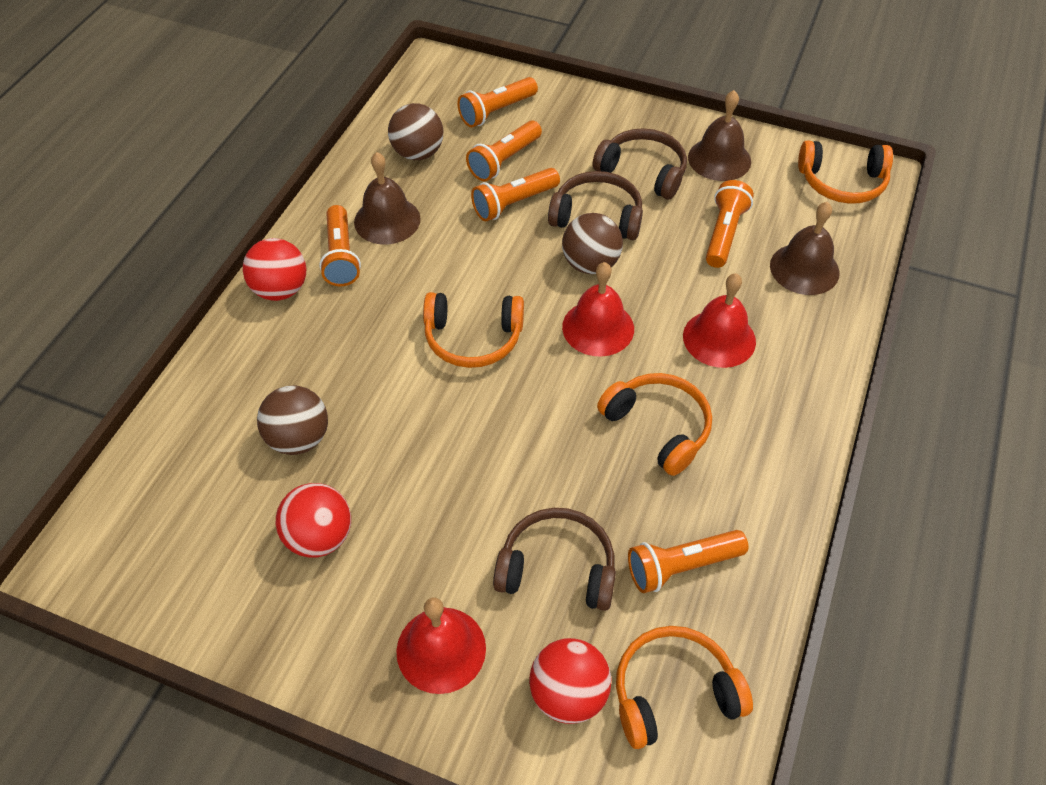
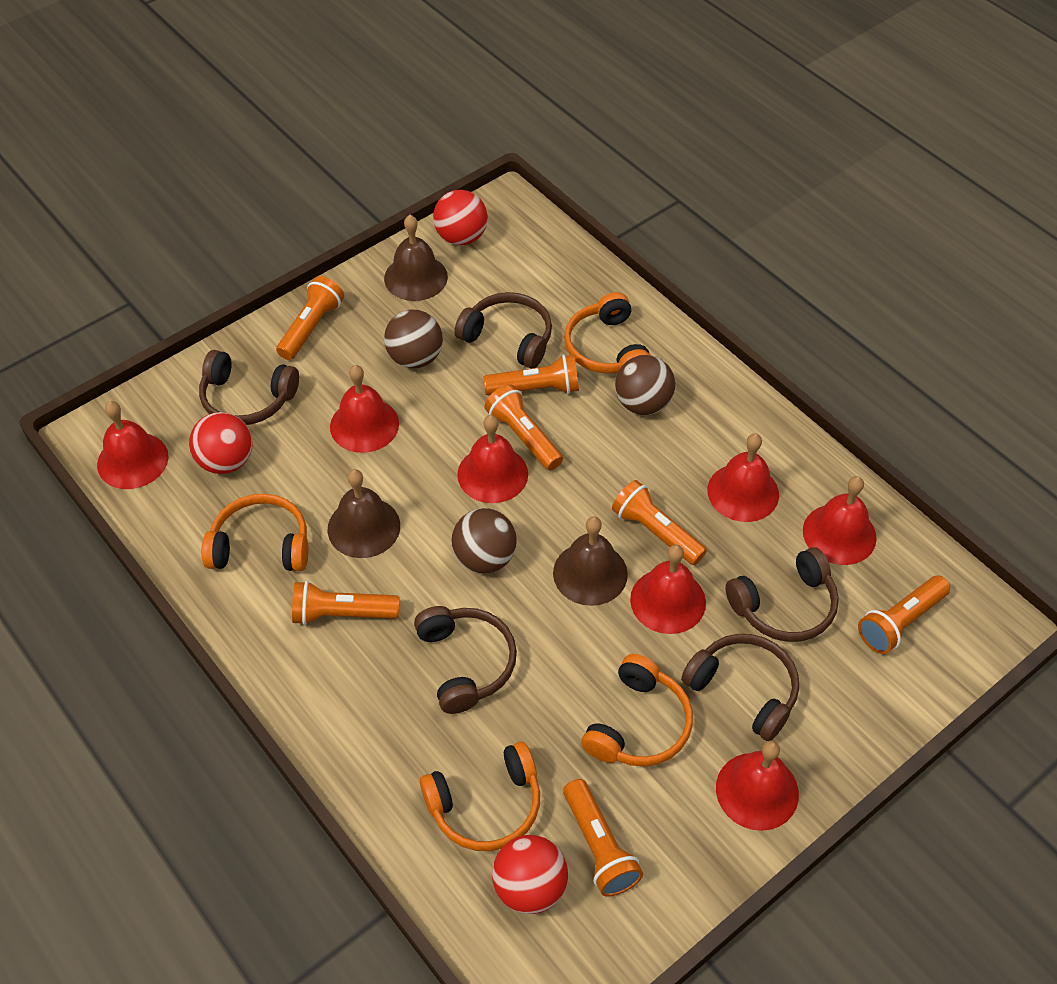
brown headphones: [493,508,616,611] [548,171,643,240] [593,128,687,199] = 3 -> [199,350,299,425] [414,606,517,714] [455,292,552,369] [681,634,799,741] [725,547,839,642] = 5
orange flashlight: [319,205,361,286] [457,77,538,127] [466,120,542,181] [471,168,560,221] [628,530,749,593] [706,180,754,268] = 6 -> [276,276,344,360] [292,581,400,625] [483,354,579,396] [484,384,563,471] [563,779,643,897] [612,480,707,565] [858,575,950,654] = 7
red bell: [397,598,486,694] [562,262,634,357] [683,273,756,368] = 3 -> [97,401,169,489] [330,365,399,453] [457,415,528,503] [630,545,706,634] [707,434,779,522] [716,741,799,831] [803,476,877,565] = 7

